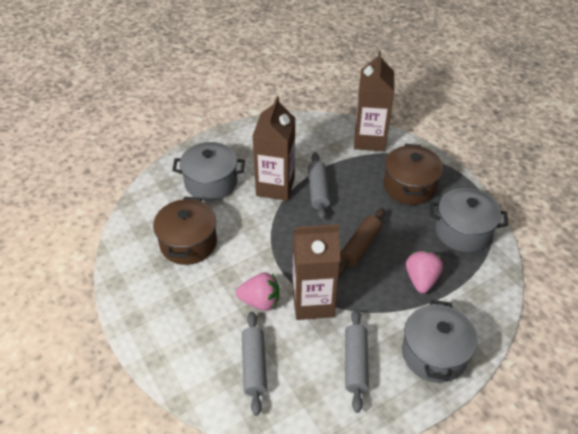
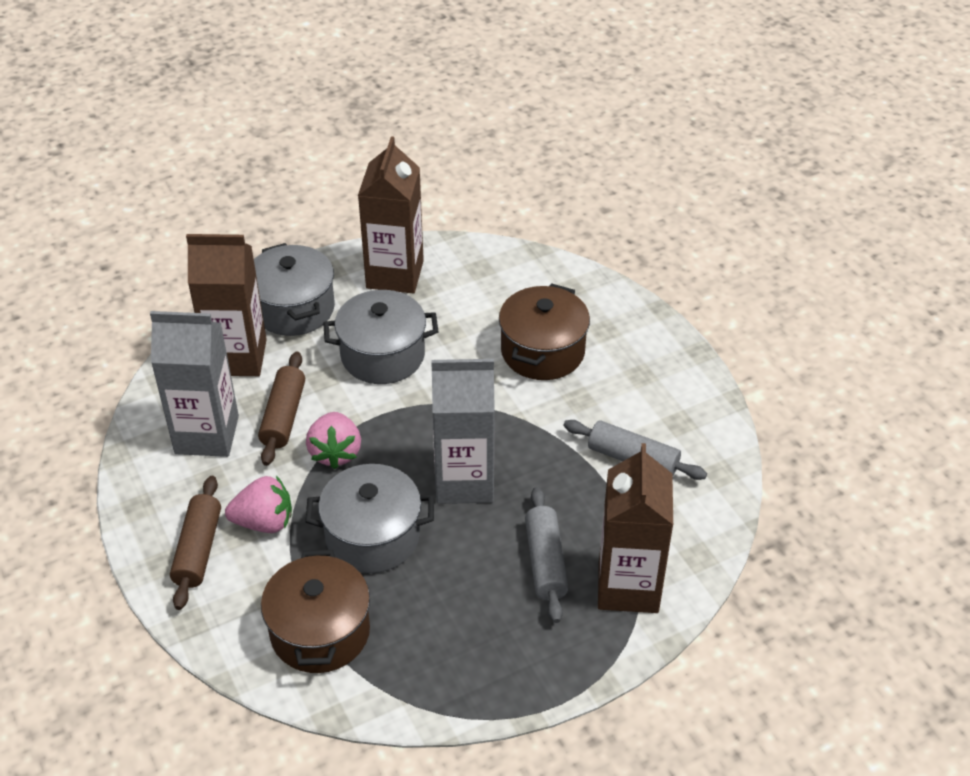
brown rolling pin: [339,208,385,275] = 1 -> [170,476,221,610] [258,351,305,466] = 2
grey carton: none = 0 -> [150,311,239,457] [431,359,495,504] = 2
grey rolling pin: [242,312,267,416] [308,152,330,220] [345,309,369,413] = 3 -> [525,487,569,623] [564,420,707,480] = 2

